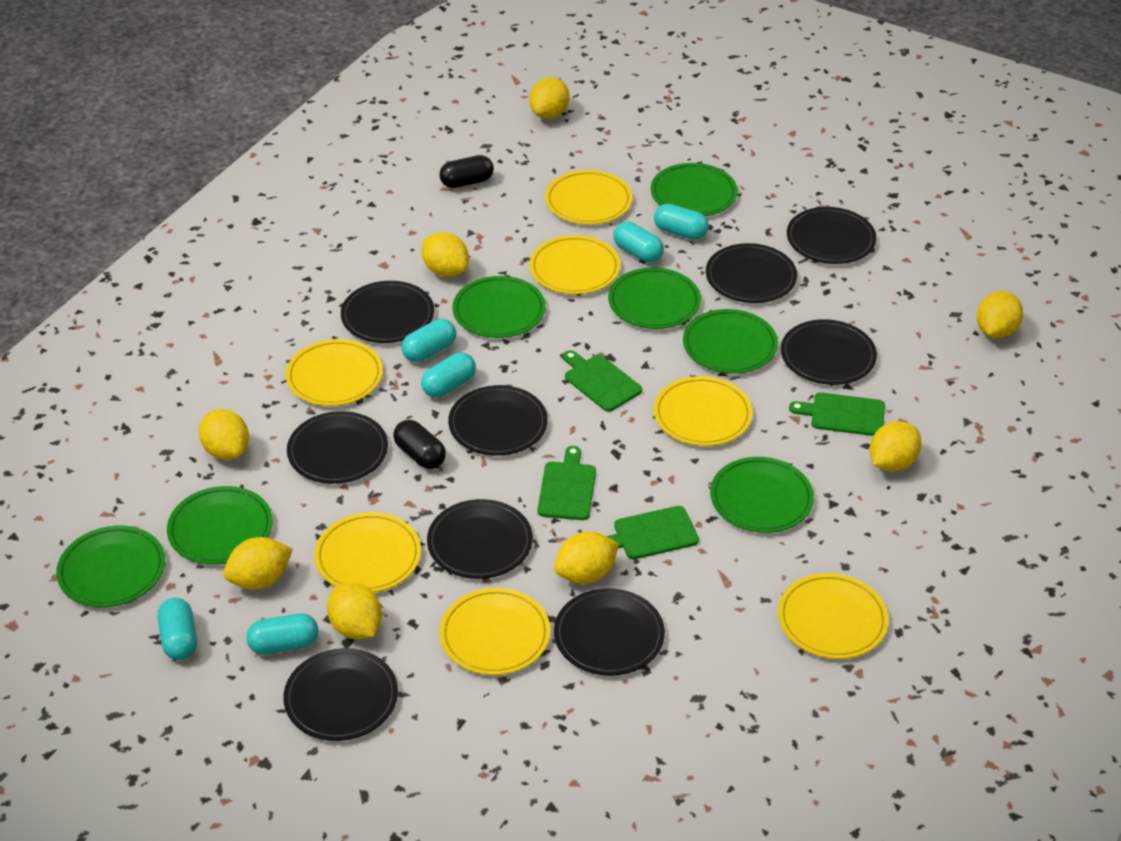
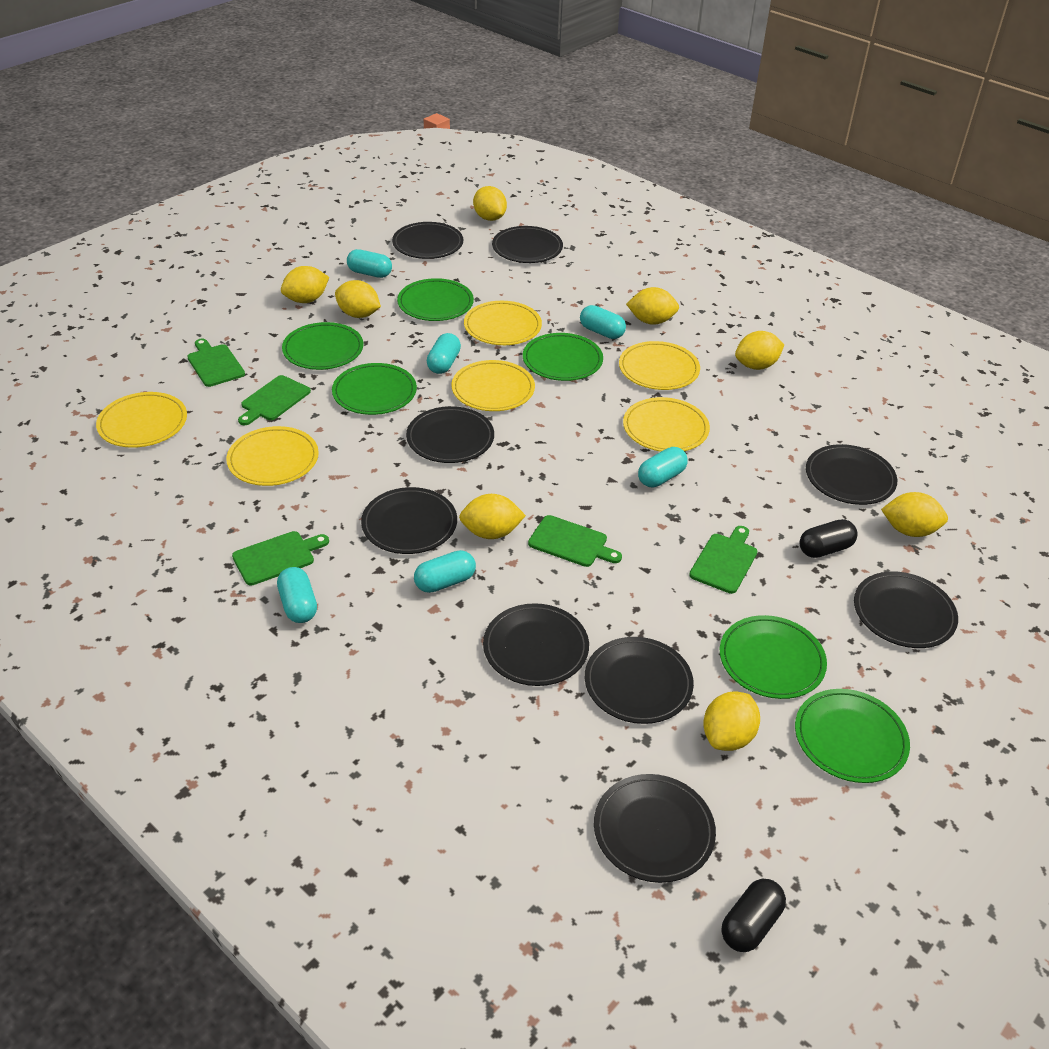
green cutting board: [537,446,596,520] [563,350,642,412] [607,506,699,559] [789,392,885,436] = 4 -> [187,339,245,387] [232,531,329,586] [238,375,311,425] [528,515,622,567] [689,526,757,594] = 5
green plate: [56,526,165,607] [167,486,273,565] [453,276,546,338] [608,267,701,329] [651,163,738,216] [683,309,778,374] [710,457,814,533] = 7 -> [282,322,363,370] [332,363,417,415] [397,278,474,321] [523,333,603,381] [720,615,827,699] [795,689,910,783] = 6
yellow plate: [286,339,383,406] [314,512,421,592] [440,588,550,675] [529,235,620,294] [545,170,632,225] [654,376,753,446] [778,573,889,659] = 7 -> [96,392,187,448] [226,426,319,486] [451,360,535,411] [464,301,542,345] [619,341,700,390] [623,397,710,452] = 6

